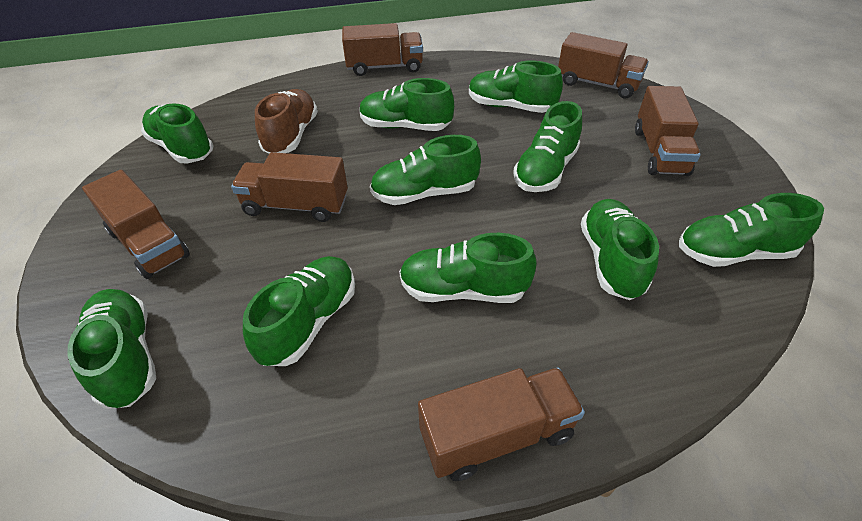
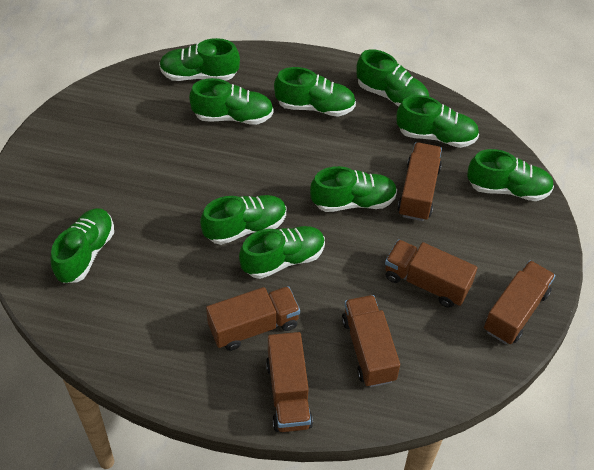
brown shoe: [255,89,318,153] = 1 -> none = 0

